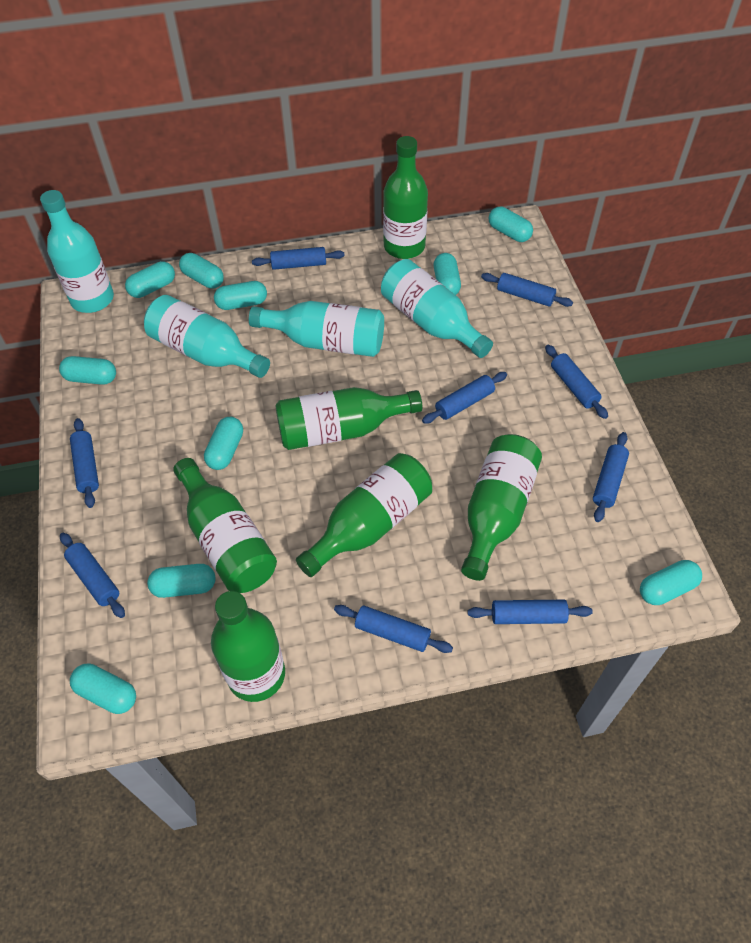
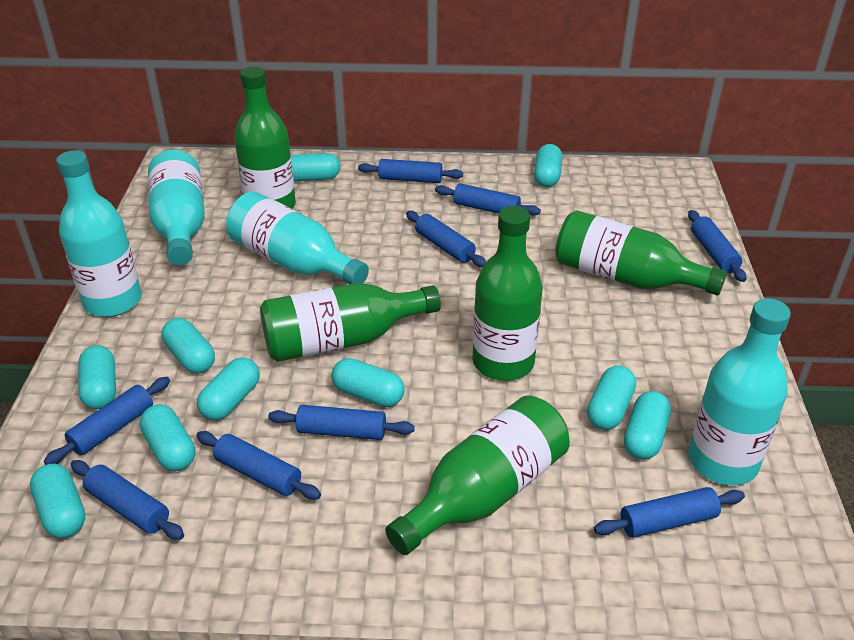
green bottle: [173,458,277,593] [211,591,285,702] [275,387,422,450] [296,453,432,577] [383,136,428,259] [461,434,542,581] = 6 -> [234,67,296,209] [260,283,441,362] [385,396,570,555] [472,206,543,381] [555,210,727,295] = 5

